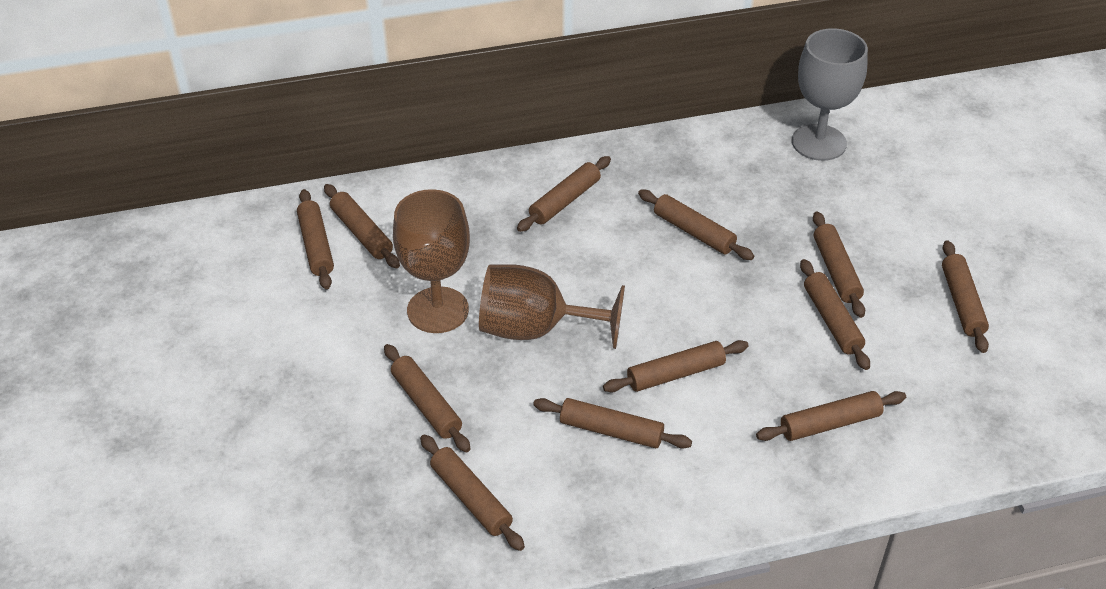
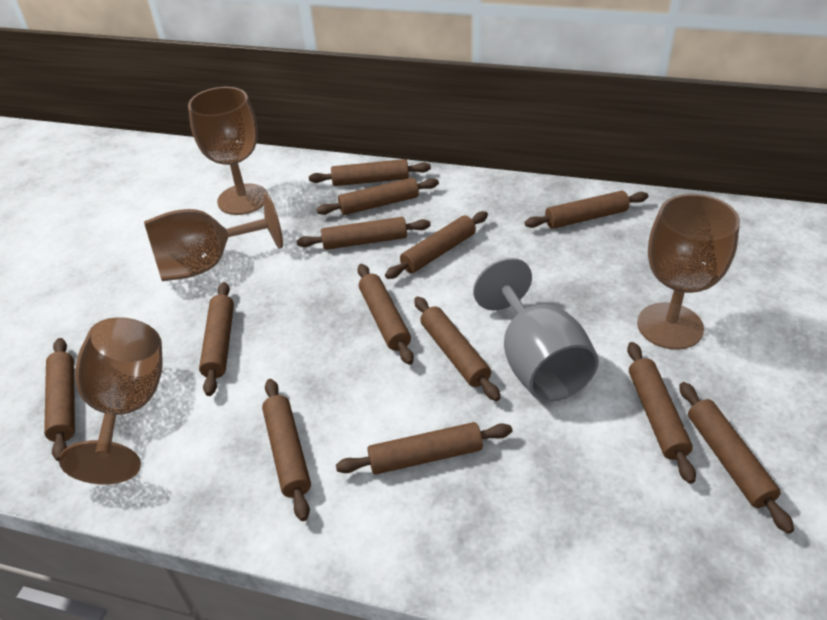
brown goblet: [393,189,470,333] [479,264,625,349] = 2 -> [59,317,163,484] [144,194,283,281] [188,87,268,215] [637,194,740,350] = 4
brown rolling pin: [297,189,334,289] [324,184,400,268] [384,344,470,452] [420,435,525,551] [517,156,611,232] [533,398,692,449] [603,340,749,392] [638,189,754,260] [756,391,906,441] [800,259,870,370] [813,211,865,318] [942,240,989,353] = 12 -> [44,338,75,461] [199,282,234,396] [262,379,311,521] [297,217,431,250] [309,159,431,186] [316,178,439,215] [336,422,512,475] [357,264,414,365] [385,211,488,279] [414,297,501,401] [525,191,648,229] [627,342,696,484] [679,382,794,534] = 13

